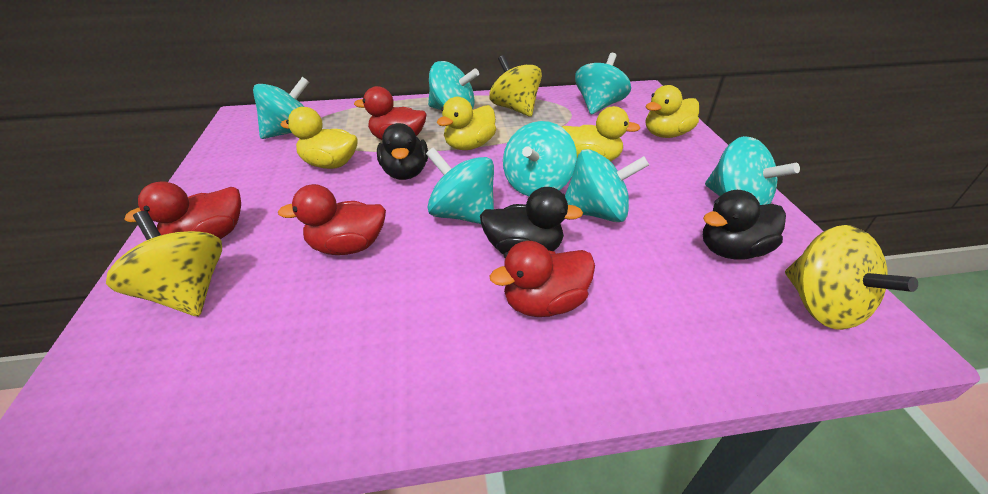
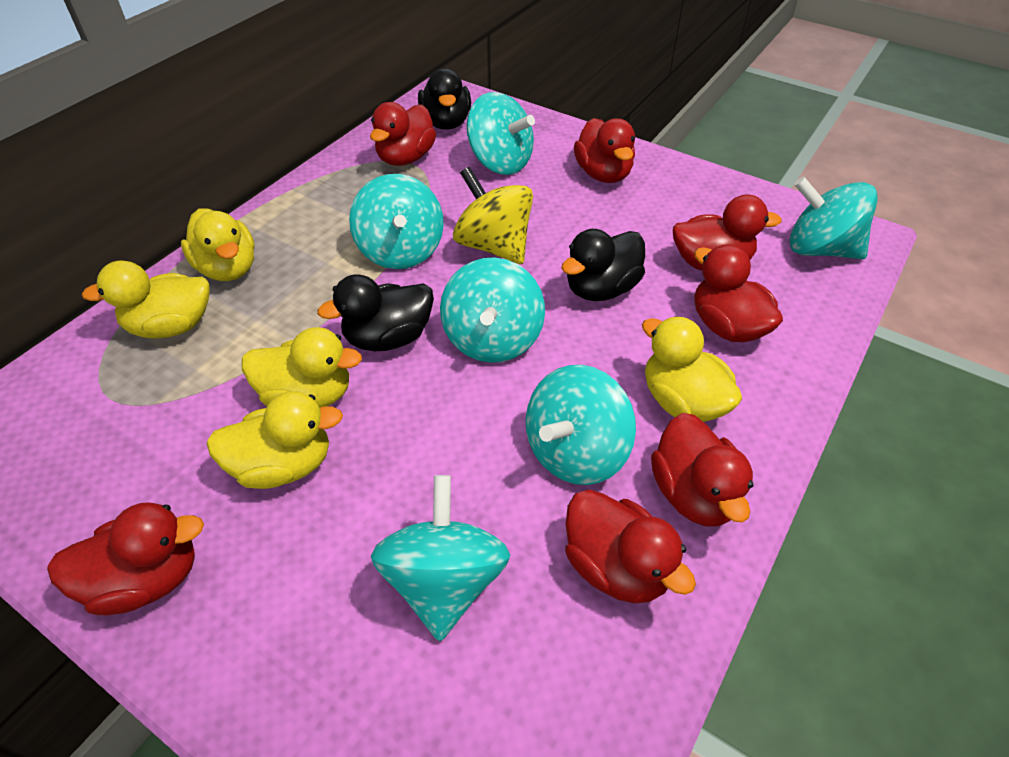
red duck: [124,181,241,239] [278,184,386,255] [354,86,426,140] [490,241,595,317] = 4 -> [47,502,204,615] [370,102,436,166] [565,490,696,604] [574,118,635,183] [651,413,753,527] [673,194,782,270] [694,244,783,342] = 7
turquoise spinning top: [253,77,309,139] [426,147,494,224] [428,61,479,110] [503,121,577,196] [565,149,649,222] [575,53,631,115] [705,136,800,205] = 7 -> [349,174,444,269] [371,475,510,641] [440,257,545,363] [467,92,535,175] [526,365,636,485] [789,177,878,259] = 6
yellow duck: [280,107,358,169] [437,97,496,150] [562,106,641,162] [646,85,699,138] = 4 -> [82,260,210,339] [181,209,255,281] [206,391,343,489] [242,327,362,408] [642,316,742,422] = 5
yellow spinning top: [106,211,222,316] [489,55,542,117] [785,225,918,330] = 3 -> [453,167,533,264] = 1

